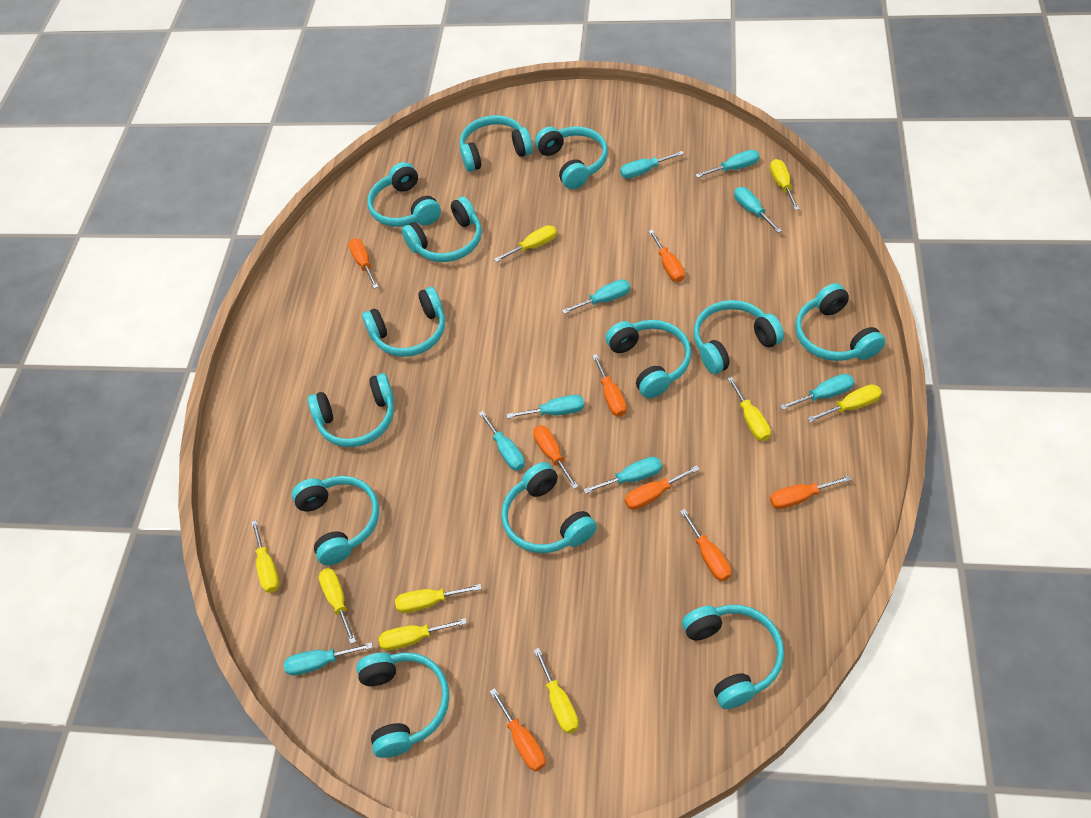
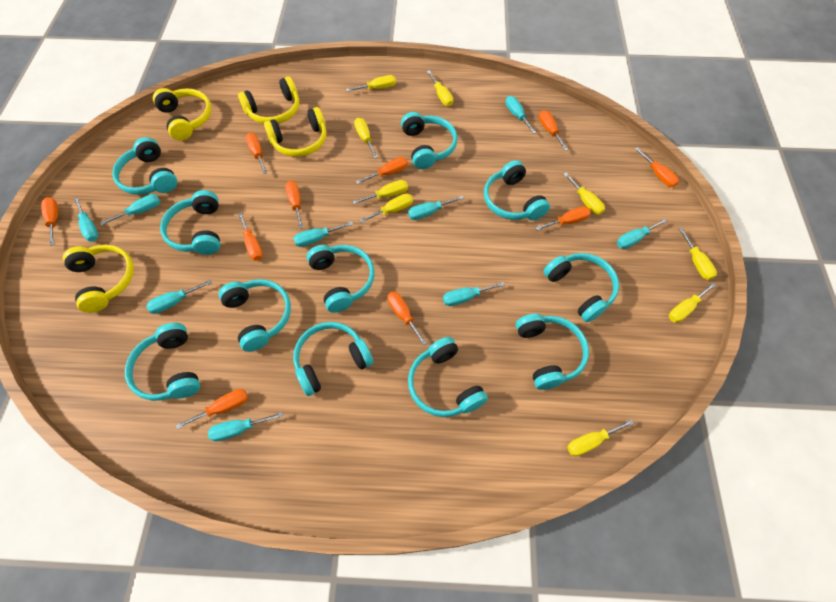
orange screwdriver: [349,238,378,289] [490,688,546,771] [533,425,578,489] [592,354,627,417] [625,465,700,510] [648,230,685,282] [680,509,731,581] [770,475,852,509] = 8 -> [41,197,58,246] [176,389,248,429] [238,212,263,261] [245,133,267,174] [285,181,303,229] [356,157,408,184] [387,292,427,346] [535,206,591,231] [539,110,568,151] [635,147,679,187] = 10
turquoise headphones: [292,476,379,565] [308,373,394,447] [356,652,450,758] [362,287,445,357] [368,162,441,227] [402,197,482,262] [460,115,533,172] [501,462,597,553] [535,126,608,189] [606,320,691,398] [682,605,784,709] [693,300,784,374] [795,283,886,361] = 13 -> [112,137,177,195] [125,323,200,401] [160,190,220,255] [218,279,291,352] [293,322,373,396] [307,245,375,313] [401,112,458,169] [408,337,488,417] [484,160,550,220] [516,314,589,390] [543,253,619,322] = 11
yellow headphones: none = 0 -> [63,245,134,313] [153,88,212,140] [238,76,299,124] [264,107,326,157] = 4

